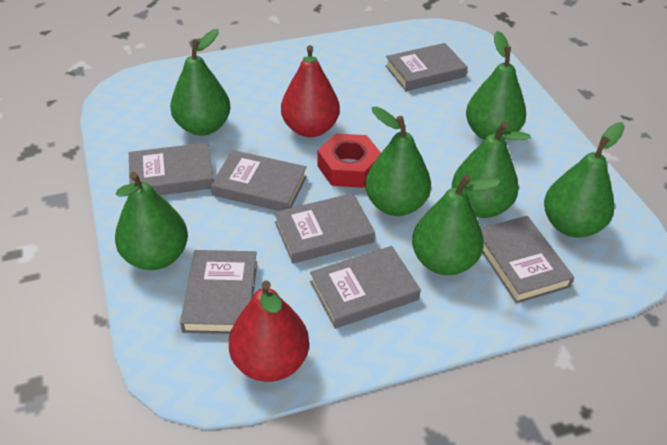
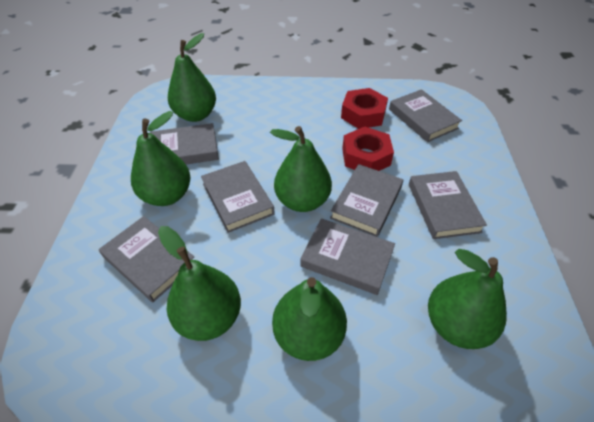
green pear: [115,172,188,270] [170,29,230,136] [365,106,431,216] [412,175,501,275] [452,122,530,218] [466,31,526,140] [544,122,625,238] = 7 -> [131,111,190,206] [158,226,241,341] [168,33,216,122] [270,126,332,212] [272,277,347,361] [428,249,507,349] = 6
red nut: [318,133,381,188] = 1 -> [341,88,388,129] [342,127,394,171] = 2
red pear: [229,281,309,382] [281,45,340,137] = 2 -> none = 0

